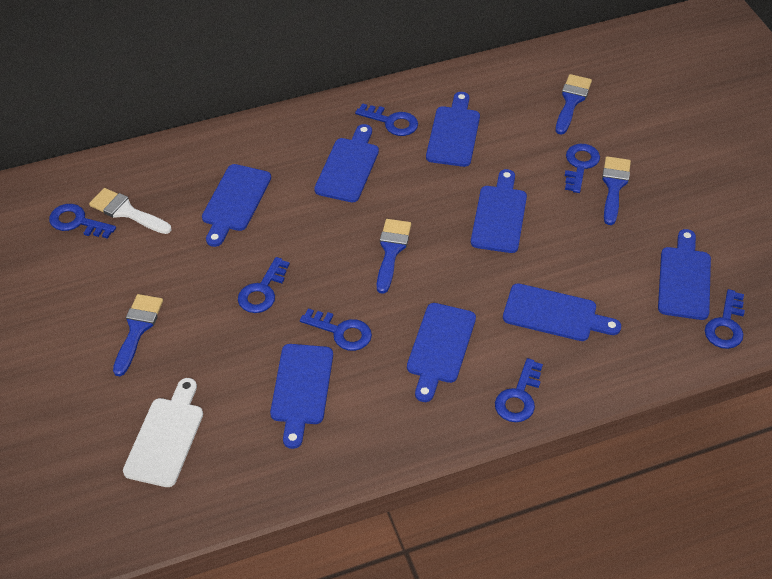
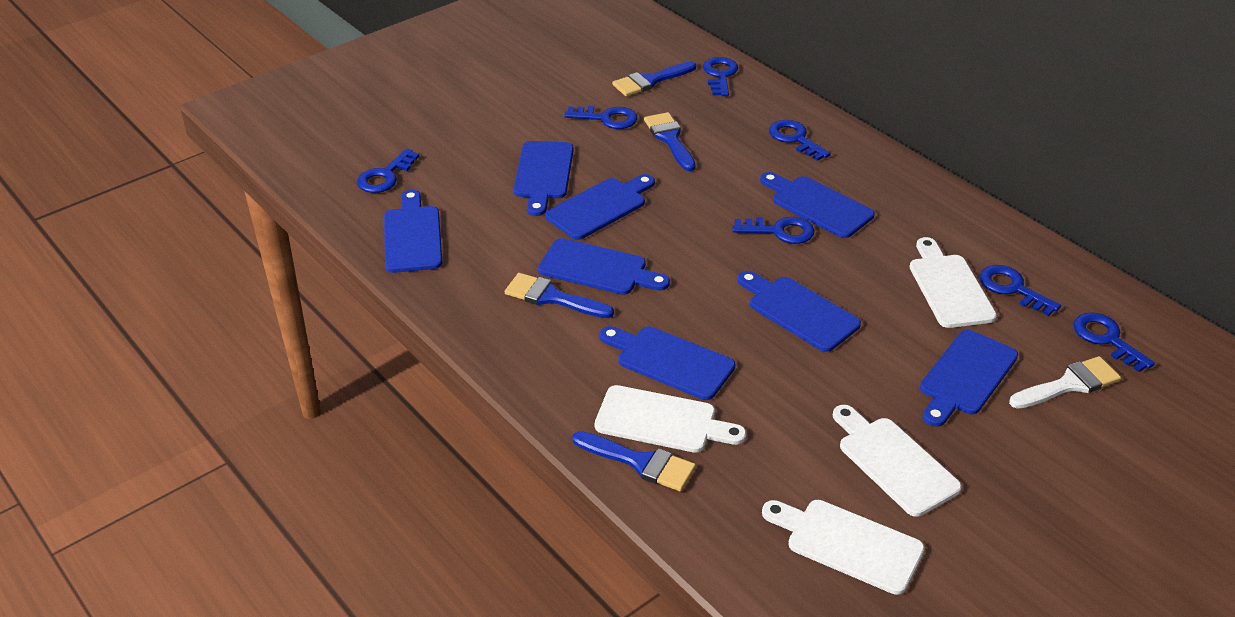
white cutting board: [123,378,203,487] = 1 -> [595,385,746,453] [762,500,925,595] [833,405,962,517] [910,237,997,328] = 4

